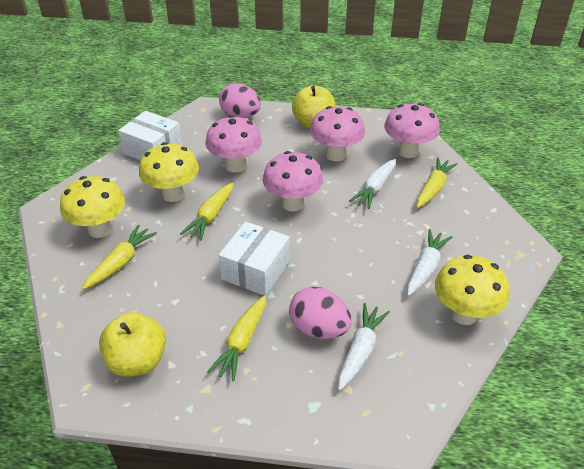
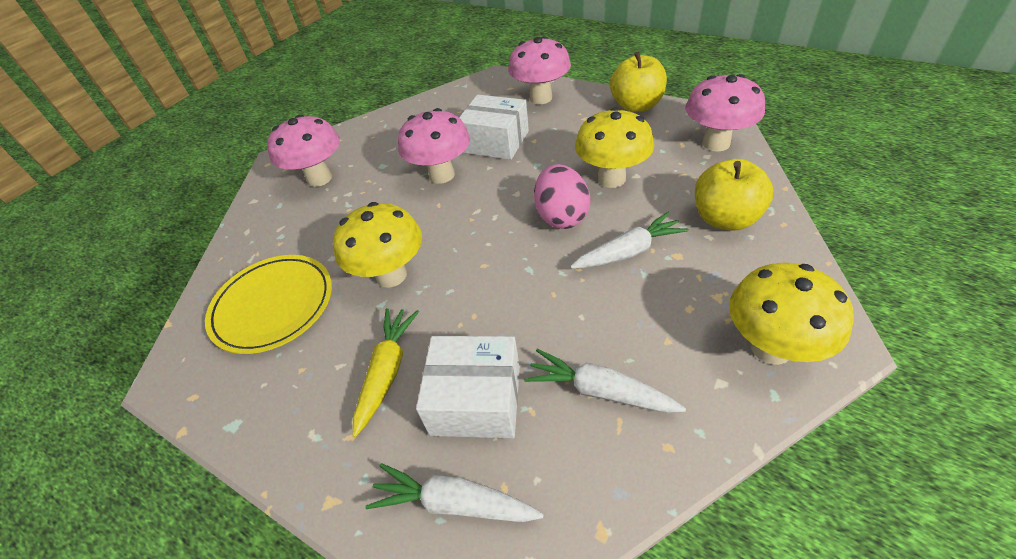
pink egg: [219,83,261,118] [289,287,352,339] = 2 -> [534,164,590,229] = 1
yellow carrot: [82,225,157,289] [180,183,233,241] [207,295,266,381] [417,157,458,208] = 4 -> [353,308,419,437] = 1
yellow plate: none = 0 -> [205,255,332,354] = 1

